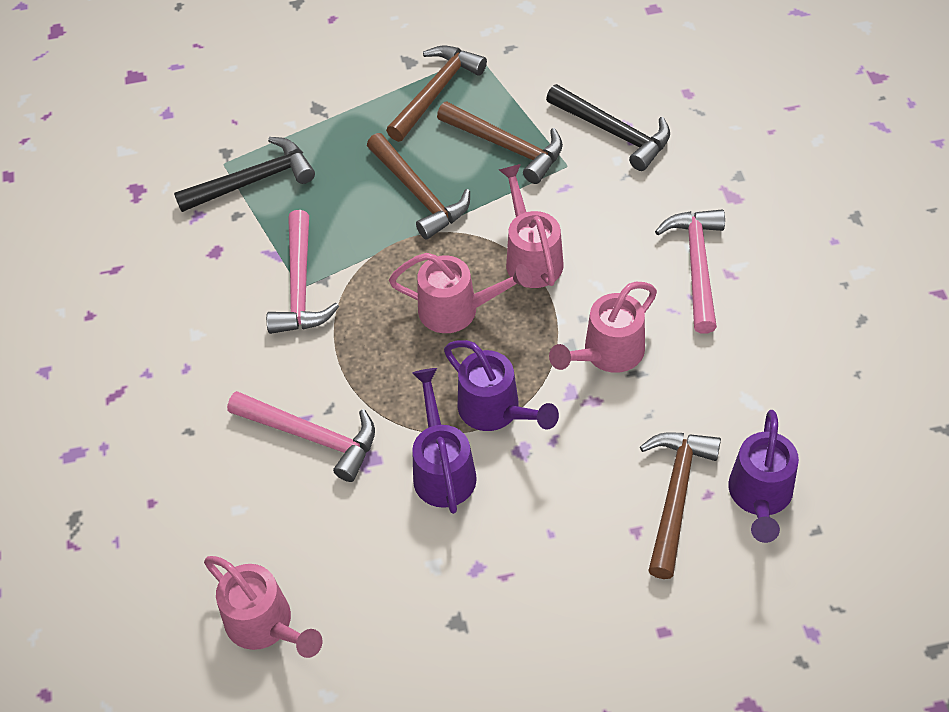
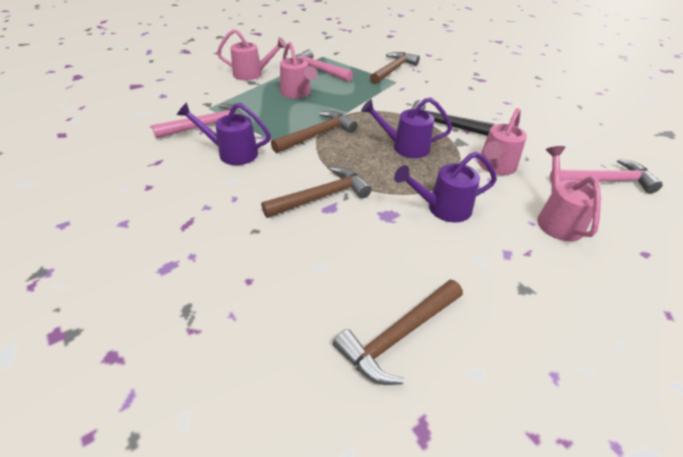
black hammer: [174,137,315,212] [546,84,670,171] = 2 -> [412,100,495,136] = 1

